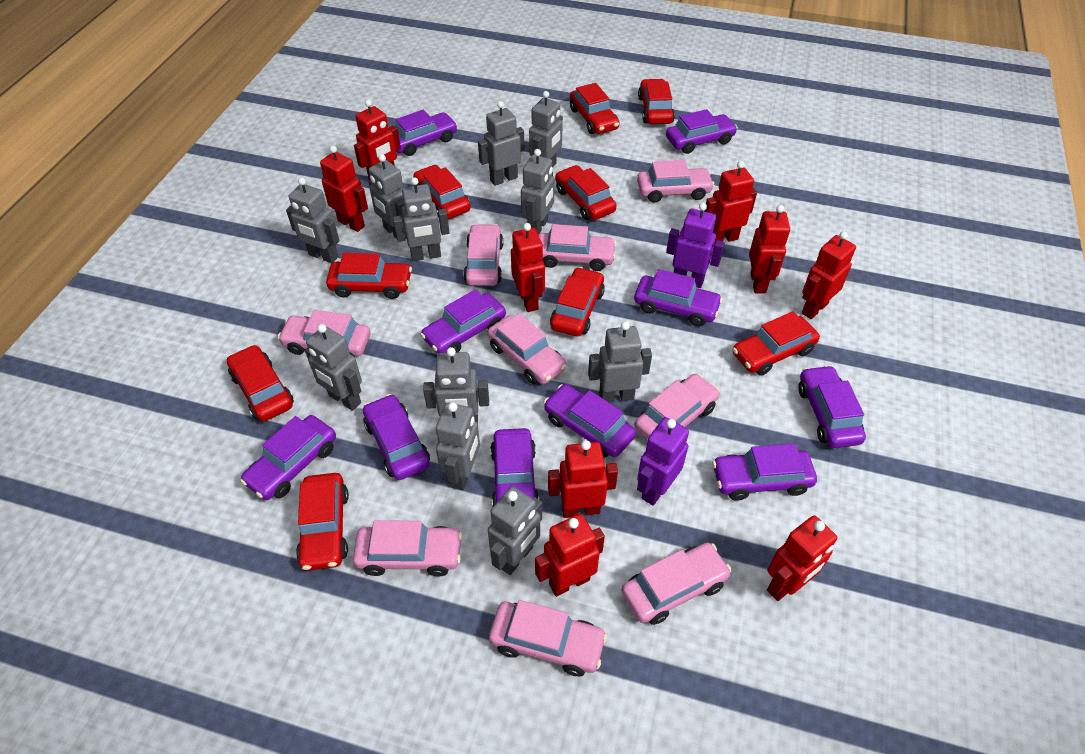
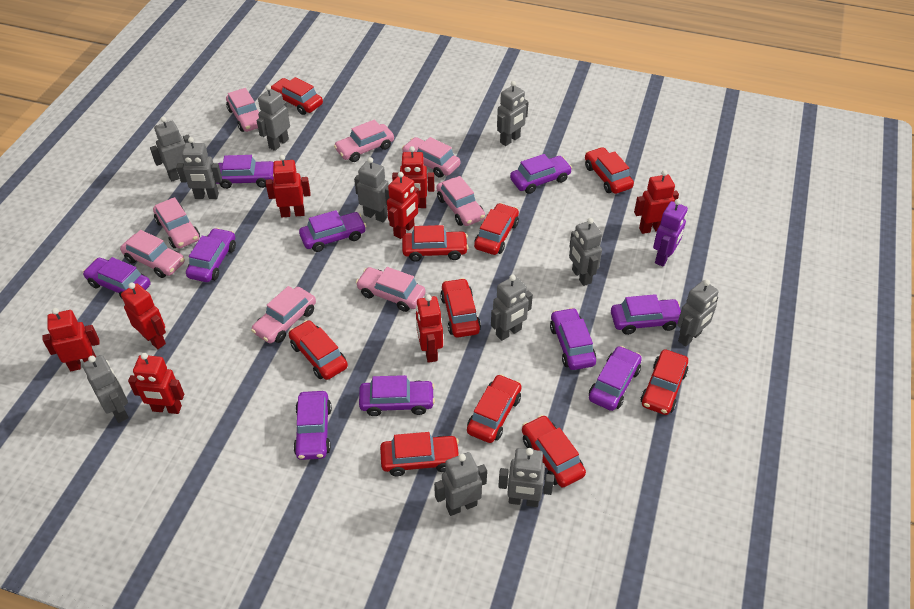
pink car: [278,310,370,357] [353,520,462,577] [463,224,504,286] [487,313,567,384] [489,600,607,676] [538,224,616,271] [621,542,732,625] [634,374,720,439] [637,160,714,203] = 9 -> [120,230,185,278] [153,197,200,249] [226,88,259,132] [251,286,316,343] [334,119,394,162] [356,267,426,312] [402,137,460,178] [436,176,485,226] = 8
purple robot: [637,417,689,506] [666,203,725,288] = 2 -> [653,199,688,267] = 1
red car: [227,345,294,422] [296,473,349,571] [326,253,412,299] [413,165,471,219] [550,267,605,336] [555,165,617,220] [570,83,620,134] [638,79,675,124] [732,311,820,376] = 9 -> [271,77,323,115] [289,320,348,380] [380,432,460,476] [402,225,468,262] [440,278,481,337] [467,374,522,443] [474,203,519,255] [522,415,586,488] [585,147,634,194] [641,349,688,415] = 10
red robot: [320,146,368,232] [354,100,401,180] [511,223,545,312] [535,514,605,597] [548,440,618,518] [704,161,757,245] [749,205,790,294] [767,516,837,601] [802,231,856,319] = 9 -> [43,308,100,371] [121,282,166,349] [128,353,184,414] [266,155,310,217] [387,172,419,239] [392,146,434,208] [416,295,443,363] [634,170,679,234] = 8

